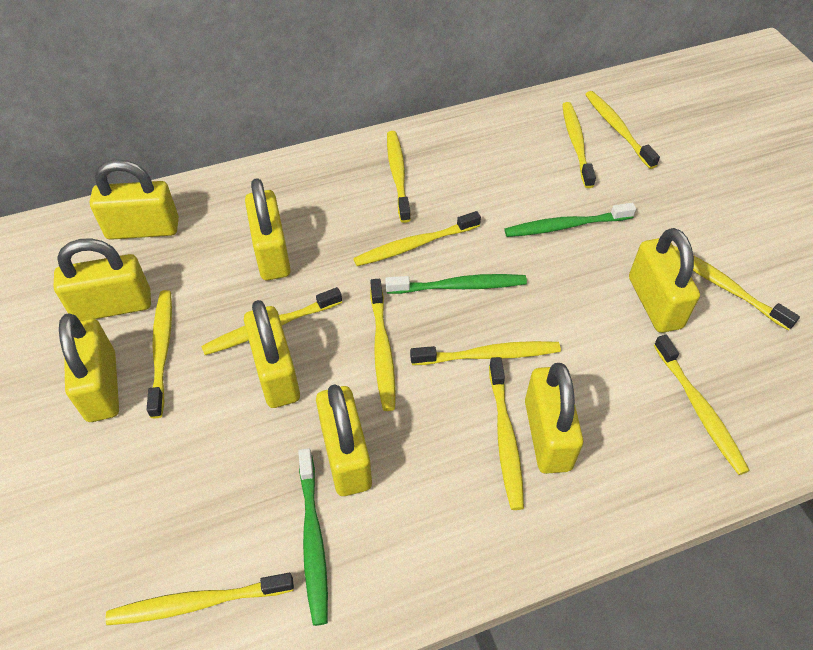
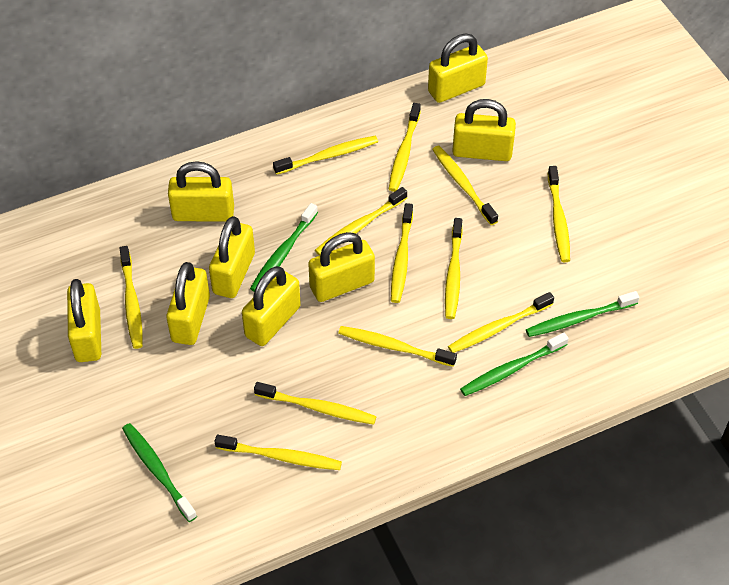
green toothbrush: [298,448,328,626] [385,274,527,294] [504,203,636,237] = 3 -> [122,423,197,522] [250,203,318,292] [460,333,569,396] [526,291,639,337] = 4

